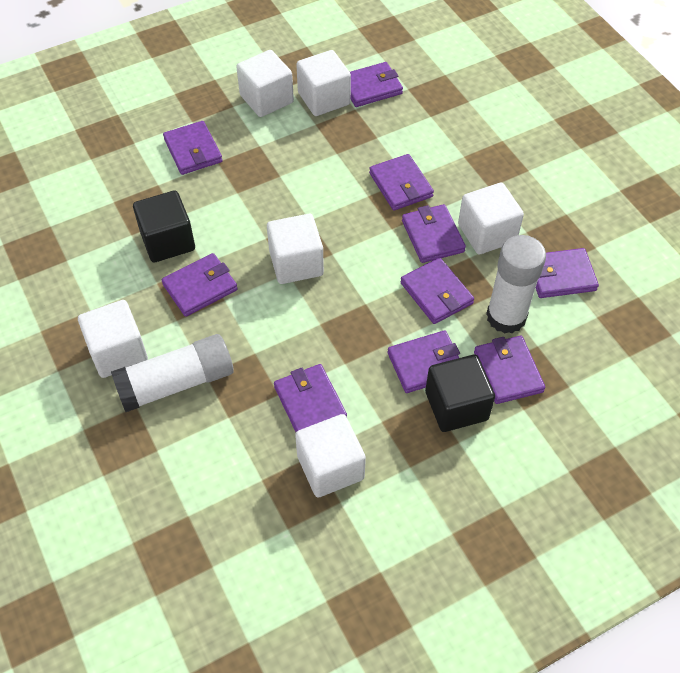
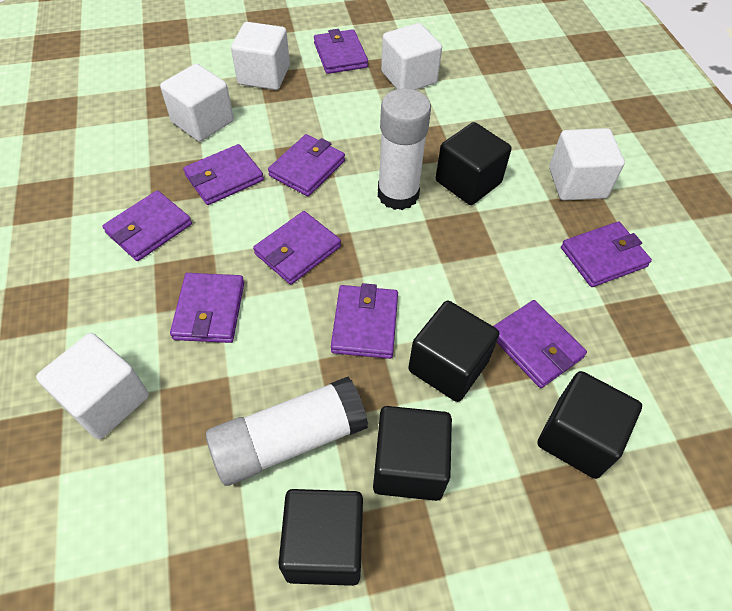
black cube: [133,191,195,263] [425,355,495,432] = 2 -> [278,489,363,586] [373,406,452,501] [408,301,499,402] [436,122,511,205] [537,371,642,479] = 5
purple wallet: [162,253,238,317] [163,121,223,175] [274,364,347,432] [350,62,403,107] [369,154,434,210] [388,330,460,393] [400,258,474,324] [402,204,466,263] [474,336,545,404] [536,248,599,298] = 10 -> [102,190,192,261] [170,273,244,343] [183,144,264,205] [253,211,341,284] [268,134,345,196] [314,29,368,74] [331,283,398,359] [493,300,587,388] [561,222,652,287] = 9
white cube: [78,300,148,378] [236,50,294,117] [267,214,324,284] [295,414,366,497] [296,50,351,116] [458,183,524,255] = 6 -> [36,333,149,439] [160,64,234,142] [231,22,290,90] [381,23,442,90] [549,128,625,200] = 5

